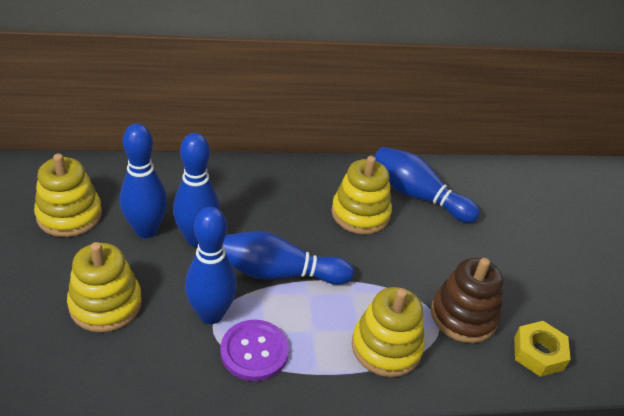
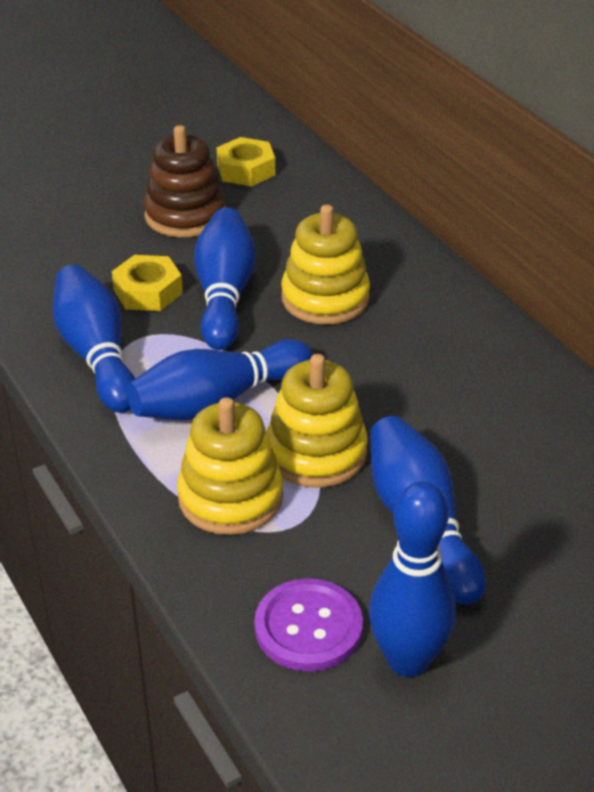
yellow nut: [514,321,571,377] = 1 -> [112,255,183,311] [216,137,275,186] = 2
yellow stacking toy: [34,153,102,237] [67,242,142,332] [331,156,392,234] [352,287,425,377] = 4 -> [177,397,283,535] [266,354,367,487] [281,205,370,324] = 3

